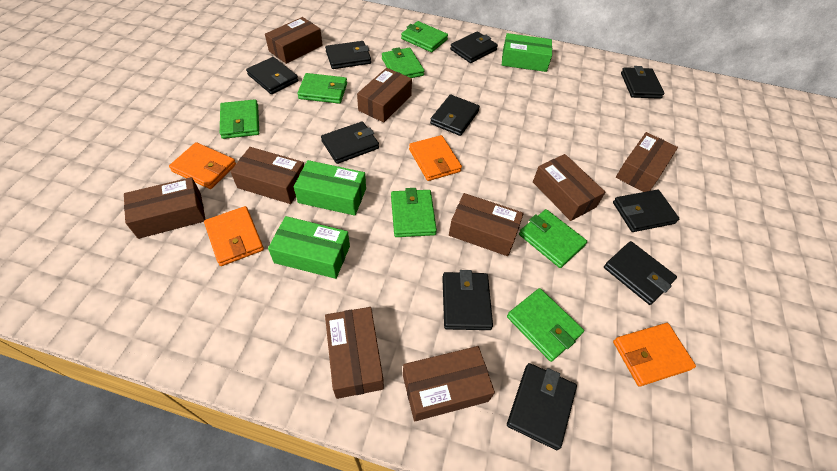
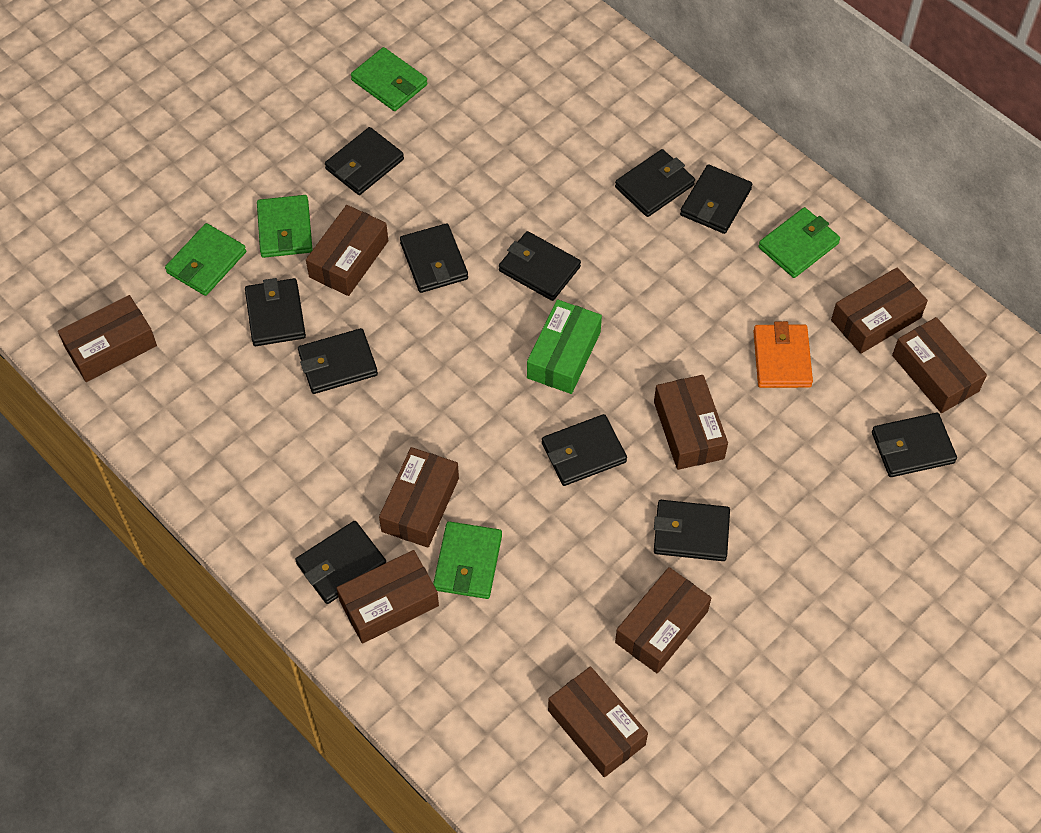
black wallet: [246,57,298,94] [321,121,379,164] [325,41,371,69] [430,94,480,136] [442,270,493,330] [450,31,498,63] [507,363,577,450] [604,241,677,305] [613,190,679,232] [621,66,664,99] = 10 -> [245,278,306,346] [295,521,386,604] [298,328,378,394] [325,127,404,195] [400,223,468,293] [499,231,581,301] [542,414,627,486] [615,149,695,217] [654,500,730,561] [680,164,752,234] [872,413,957,477] = 11
green box: [268,216,350,279] [294,160,366,216] [502,33,552,72] = 3 -> [527,300,602,394] = 1
green wallet: [220,99,259,139] [297,73,347,104] [382,47,424,78] [391,188,437,237] [401,21,448,52] [507,288,584,362] [519,209,587,268] = 7 -> [165,223,246,296] [257,195,313,258] [351,47,428,111] [433,521,502,599] [758,207,840,278] = 5
orange wallet: [169,142,236,189] [204,206,264,266] [409,135,462,181] [613,323,696,386] = 4 -> [753,321,813,388] = 1

